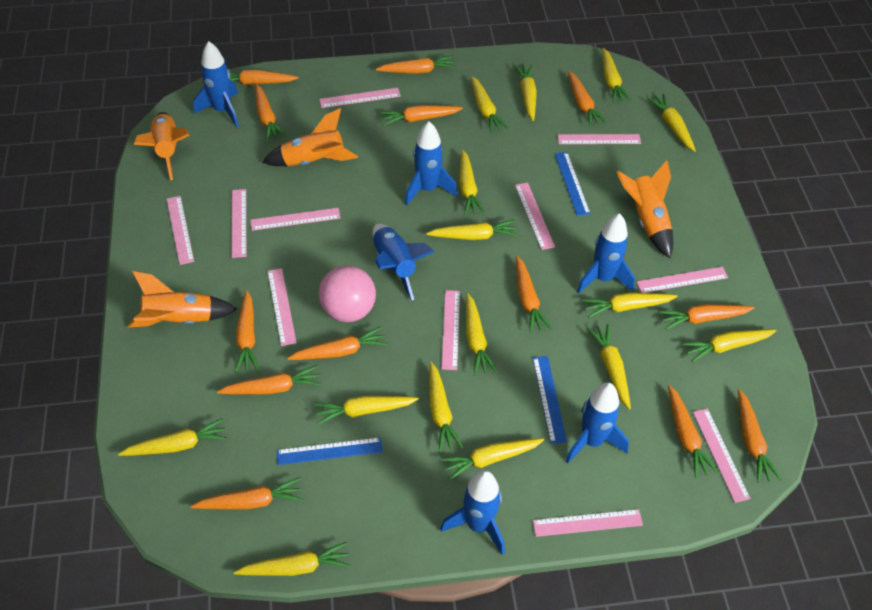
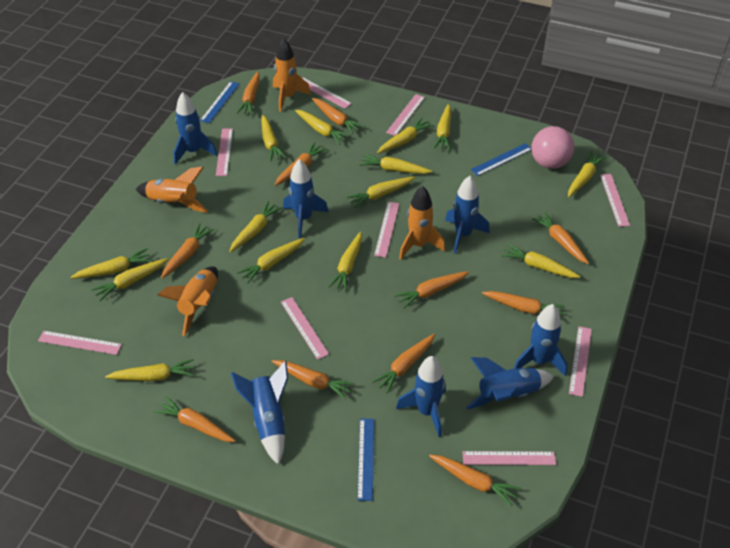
blue rocket: [193,41,239,128] [373,224,435,300] [405,121,457,205] [440,470,505,555] [566,383,629,463] [577,213,635,293] = 6 -> [173,92,217,165] [231,361,288,465] [283,159,328,238] [396,356,446,437] [445,176,490,254] [466,357,554,409] [513,304,567,376] = 7
orange carrot: [190,477,303,509] [217,365,321,395] [230,70,298,85] [235,290,259,372] [255,84,286,141] [287,327,387,360] [376,56,456,74] [380,105,463,126] [516,256,552,333] [568,71,608,127] [659,304,754,330] [668,385,719,478] [738,389,782,483] = 13 -> [153,396,235,442] [161,223,214,279] [237,72,260,115] [271,360,354,400] [274,142,327,186] [312,98,364,134] [372,334,435,394] [395,271,469,308] [429,455,520,506] [482,291,565,320] [532,212,589,264] = 11
pink ruler: [167,196,194,265] [232,189,246,258] [250,208,340,231] [267,268,297,346] [319,88,401,108] [441,290,460,370] [515,182,555,250] [533,509,643,537] [558,134,641,144] [637,267,728,293] [693,408,751,503] = 11 -> [38,331,122,355] [216,129,233,176] [281,297,329,360] [302,77,352,109] [374,202,400,258] [386,94,425,136] [462,451,556,465] [569,326,592,397] [600,174,630,227] = 9
yellow carrot: [118,418,227,456] [234,542,350,576] [314,396,419,425] [426,220,518,240] [429,362,463,452] [441,438,544,481] [459,150,485,215] [466,293,497,375] [471,76,509,133] [514,65,537,121] [583,292,678,317] [587,324,631,410] [602,48,631,103] [647,94,696,152] [683,329,777,362] = 15 -> [70,248,152,279] [91,258,168,301] [105,359,194,381] [229,201,282,252] [237,238,305,283] [261,115,286,162] [295,110,351,144] [328,232,362,291] [347,176,415,208] [360,154,432,174] [377,118,433,154] [433,104,451,150] [502,244,581,278] [568,151,607,197] = 14

